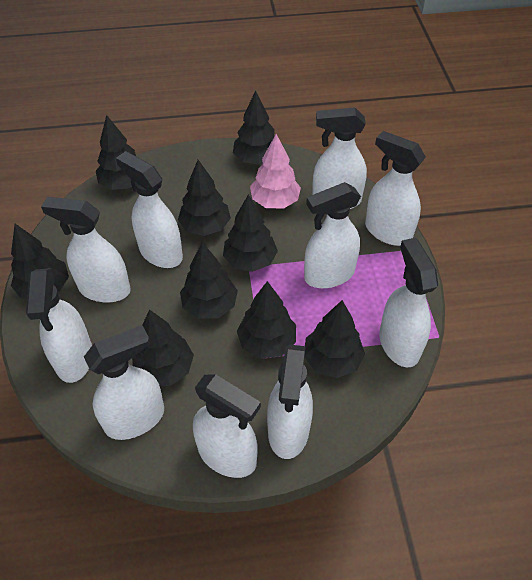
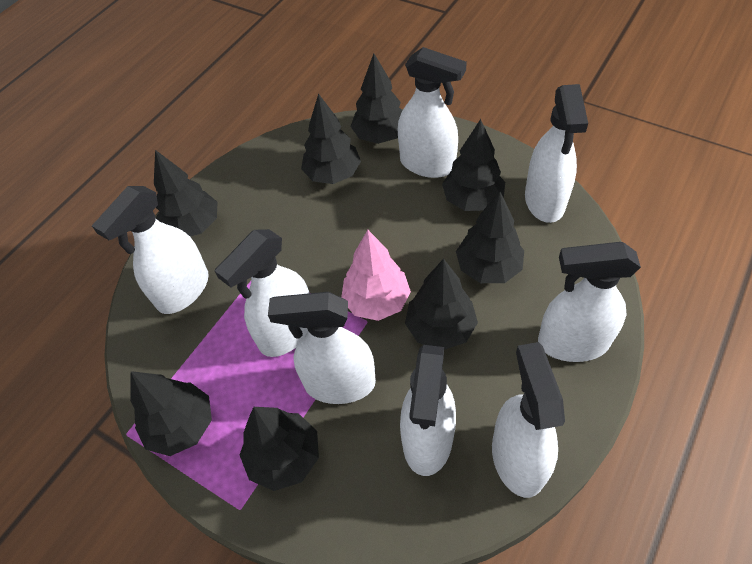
black tree: [11,224,69,299] [96,115,136,190] [132,310,194,386] [178,160,231,236] [180,242,238,319] [223,195,278,272] [233,91,275,165] [237,281,296,359] [304,300,365,378] = 9 -> [130,371,212,456] [154,150,218,237] [240,407,319,491] [301,93,361,184] [350,54,402,144] [405,259,478,350] [442,119,505,211] [456,192,524,283] = 8
white spray bottle: [26,268,92,383] [41,197,131,303] [84,325,164,440] [116,151,183,268] [193,374,261,478] [267,344,313,459] [304,182,361,288] [312,108,367,209] [365,131,426,246] [379,238,438,367] = 10 -> [92,186,209,314] [215,229,309,357] [268,292,376,404] [398,47,467,178] [400,345,456,476] [492,342,565,498] [525,84,588,223] [538,242,641,362] = 8

